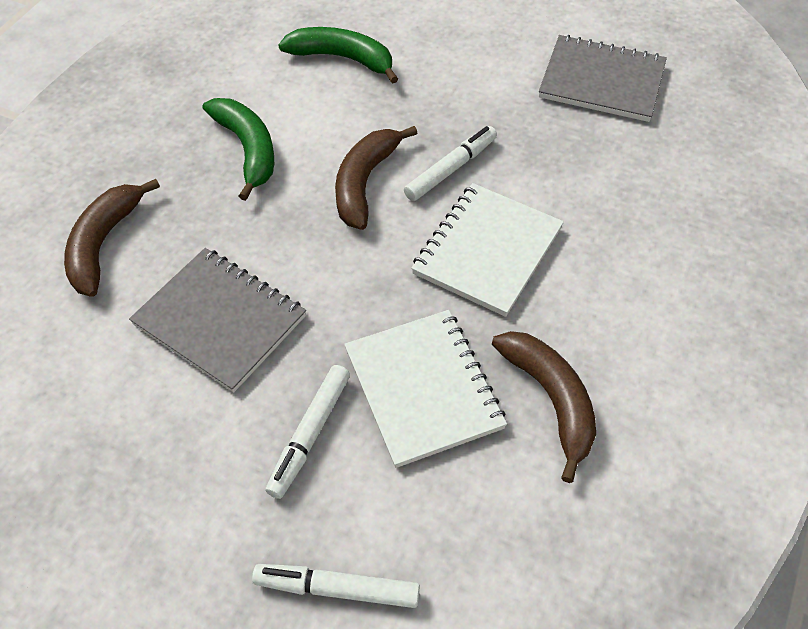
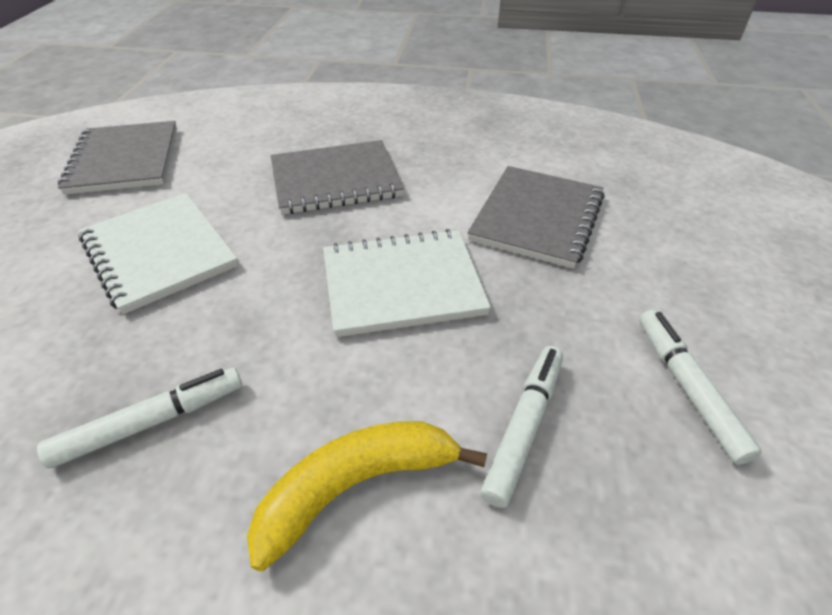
brown banana: [64,179,160,297] [335,126,417,230] [492,331,596,483] = 3 -> none = 0
green banana: [203,98,274,201] [278,27,398,84] = 2 -> none = 0
grey notebook: [129,248,306,393] [539,35,667,122] = 2 -> [58,121,177,195] [271,140,404,215] [467,166,605,269] = 3
yellow banana: none = 0 -> [247,421,487,572] = 1

